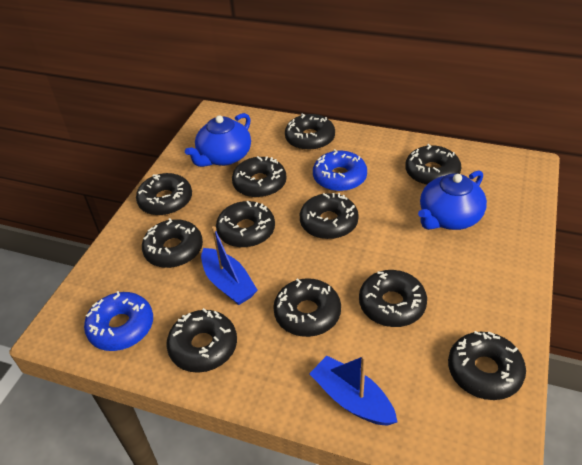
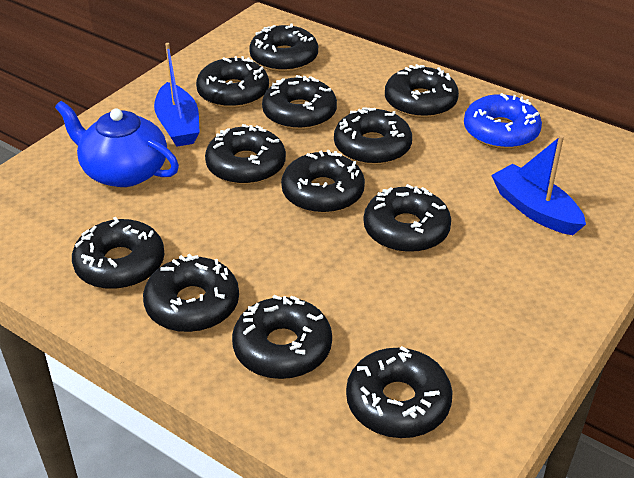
black donut: [136,173,192,216] [142,218,203,268] [166,308,237,373] [216,201,275,248] [232,156,287,198] [273,278,341,337] [285,113,335,151] [300,193,359,239] [359,270,427,327] [405,144,461,185] [448,331,526,400] = 11 -> [72,217,165,289] [143,254,239,332] [196,56,269,108] [205,124,286,185] [232,295,332,379] [249,23,318,72] [262,75,337,130] [281,150,365,214] [334,108,412,165] [346,346,453,438] [364,184,451,253] [385,64,459,118] = 12
blue donut: [84,291,153,351] [313,149,367,192] = 2 -> [464,93,542,149] = 1
blue teapot: [185,113,251,167] [418,170,487,230] = 2 -> [55,101,179,187] = 1

